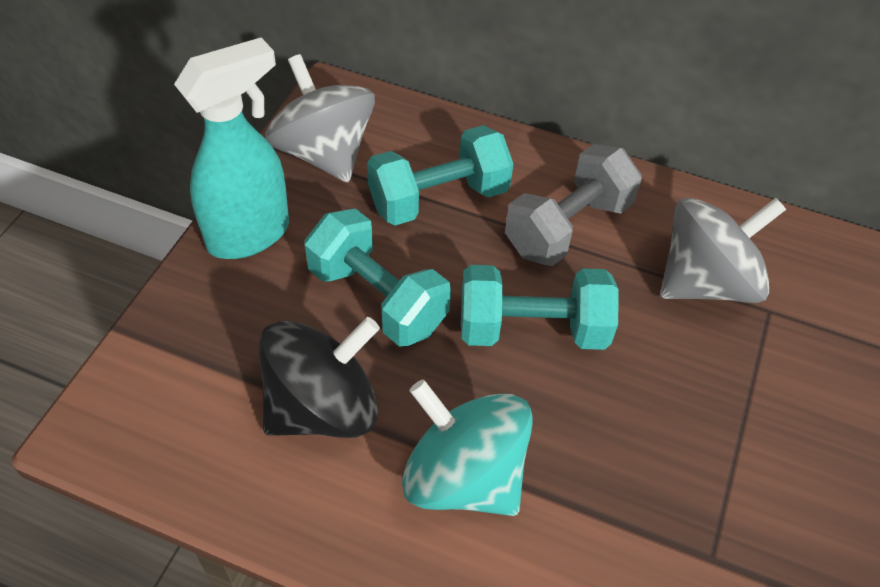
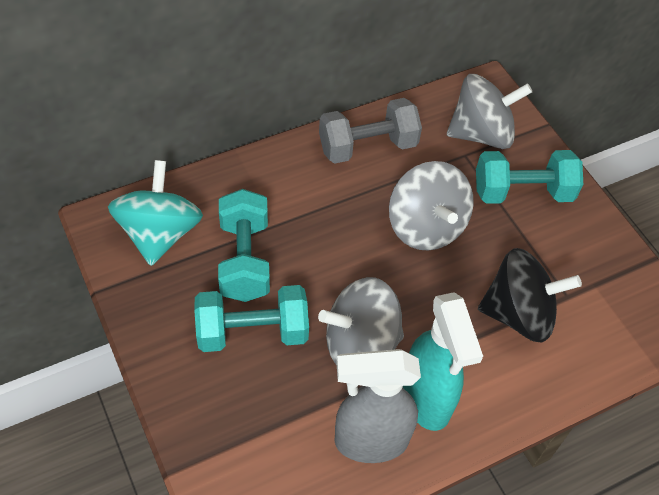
grey spinning top: [265,54,375,182] [660,198,786,303] = 2 -> [318,277,404,365] [389,161,473,251] [447,74,532,149] = 3
grey spray bottle: none = 0 -> [335,349,421,463] = 1

